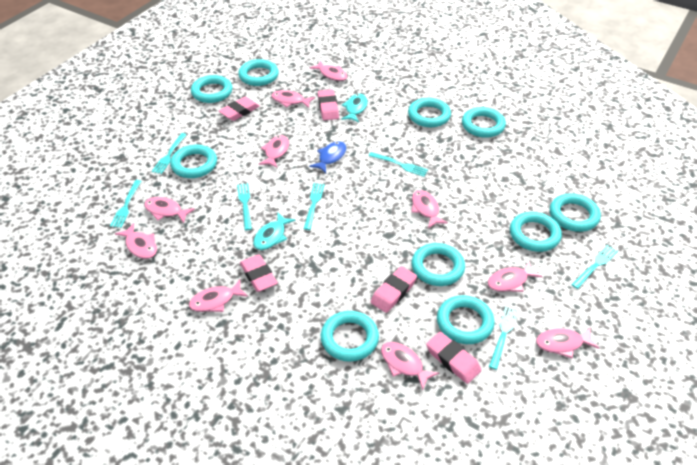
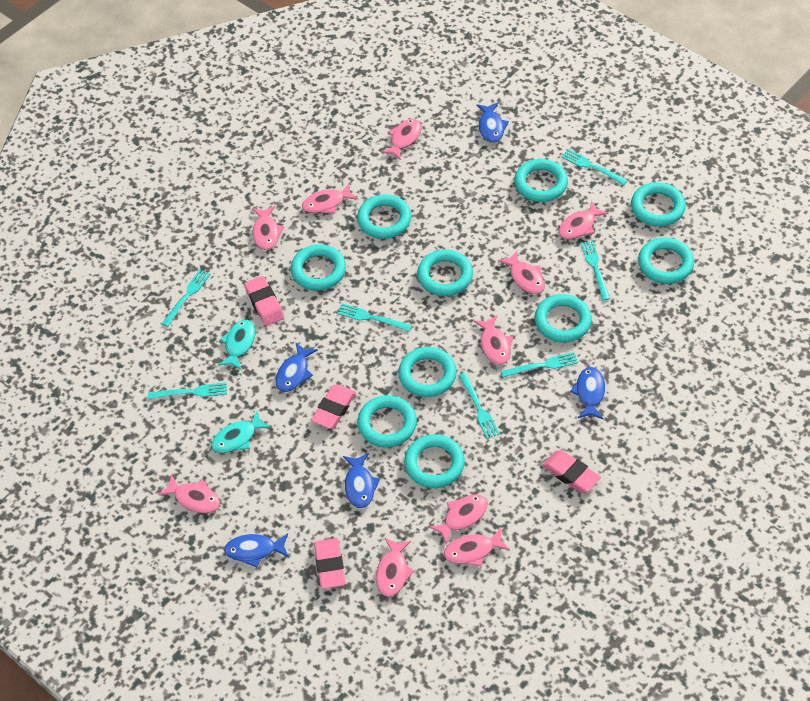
blue fish: [309,141,346,173] = 1 -> [224,533,289,568] [275,343,318,392] [343,453,380,508] [476,103,509,143] [570,367,605,419] = 5
pink eraser: [219,97,260,121] [240,254,278,292] [318,89,339,120] [371,266,417,313] [426,332,481,384] = 5 -> [244,276,284,326] [311,384,356,429] [314,538,345,589] [542,450,601,493] = 4

